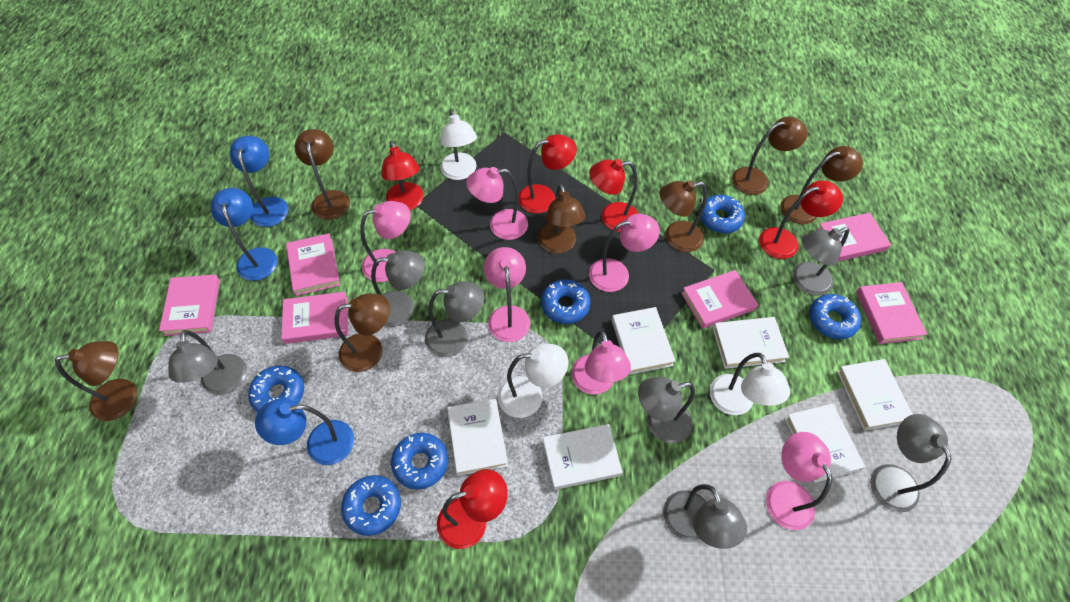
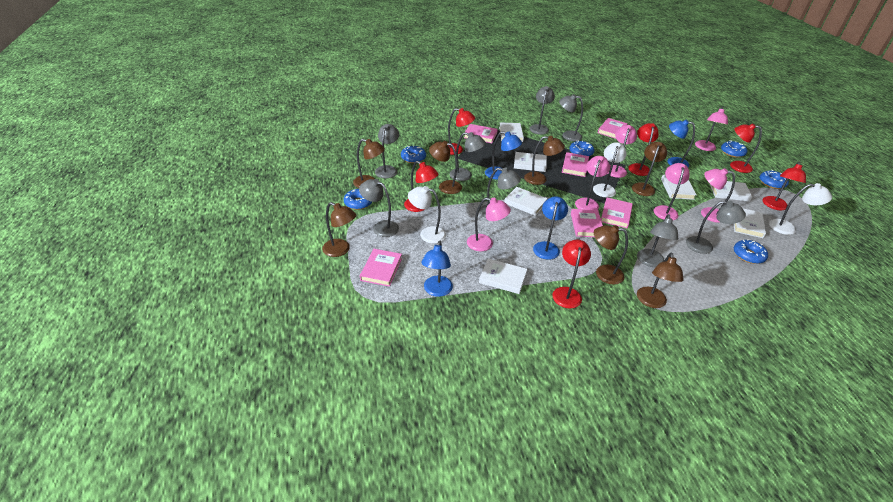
blue lamp: [211,188,278,281] [230,136,289,227] [255,398,354,465] = 3 -> [421,241,453,297] [485,131,522,180] [533,196,568,260] [667,120,695,167] = 4
grey lamp: [168,330,247,395] [371,250,425,327] [425,281,484,357] [638,377,695,443] [663,484,747,549] [793,227,849,296] [870,414,951,512] = 7 -> [359,179,399,237] [375,124,399,178] [450,132,486,181] [479,168,521,218] [530,86,555,135] [559,94,583,141] [637,214,678,267] [686,201,746,254] = 8
red lamp: [381,140,424,210] [437,469,508,549] [519,134,577,214] [589,159,638,232] [759,180,843,259] = 5 -> [404,161,439,212] [448,108,475,155] [552,239,591,309] [628,123,659,176] [730,123,762,173] [763,162,806,210] = 6
white book: [447,398,508,476] [543,424,623,490] [612,307,675,375] [712,317,789,369] [785,404,865,483] [837,359,913,431] = 6 -> [479,259,527,294] [499,123,524,142] [504,187,548,216] [514,152,547,172] [661,175,697,200] [710,181,752,202] [734,208,766,238] = 7

